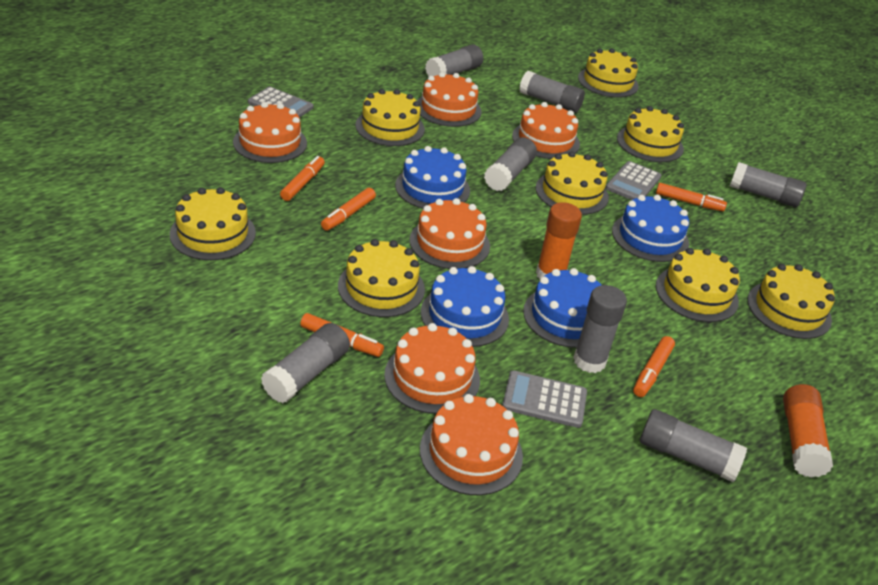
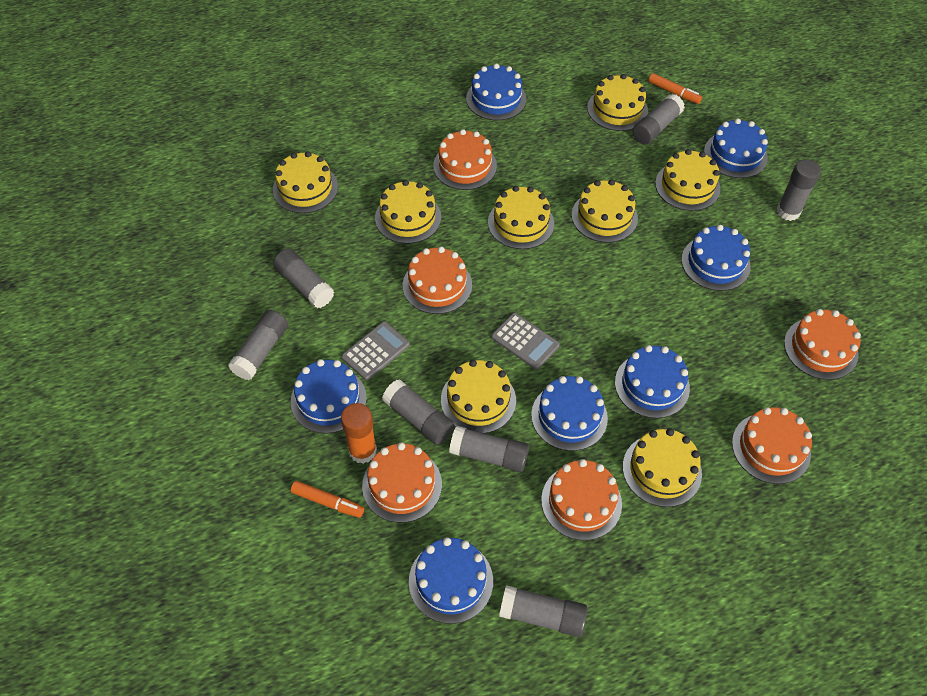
blue cake: [395,146,470,209] [421,266,509,347] [523,268,601,348] [612,195,689,262] = 4 -> [291,359,367,434] [409,537,493,624] [466,64,526,120] [531,376,608,451] [615,345,690,418] [681,225,751,291] [704,118,768,178] = 7
grey calculator: [248,86,313,118] [502,371,587,428] [606,161,661,200] = 3 -> [341,321,410,380] [491,313,560,370] = 2
orange glue stick: [536,202,582,279] [783,384,833,478] = 2 -> [341,403,377,464] = 1
orange marker: [280,156,325,201] [300,313,384,357] [321,188,376,231] [633,336,675,397] [656,183,727,211] = 5 -> [291,481,364,518] [648,73,702,104] = 2

